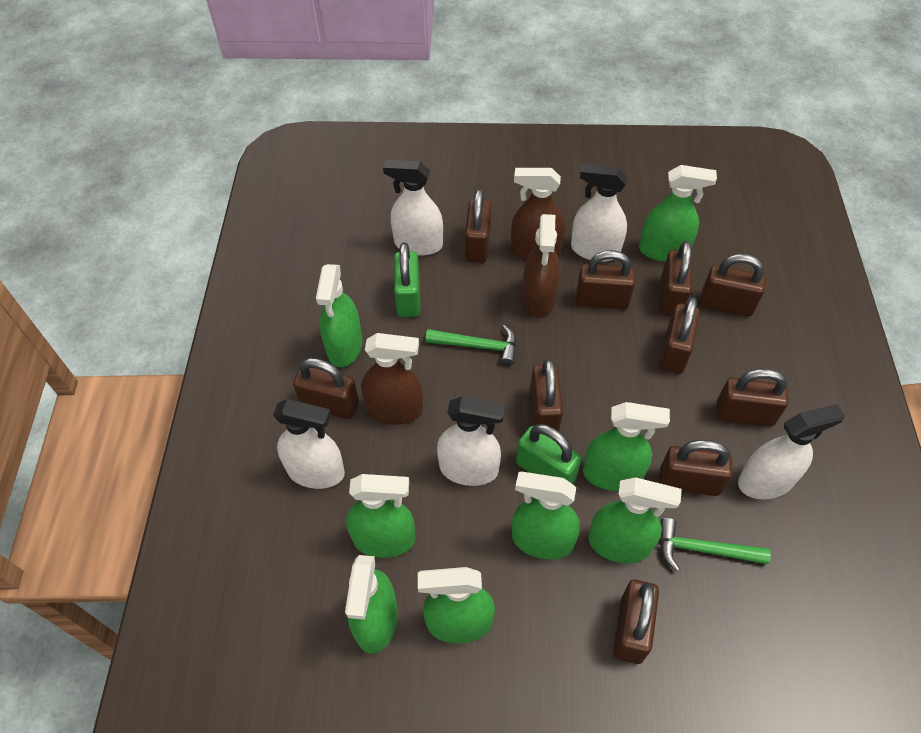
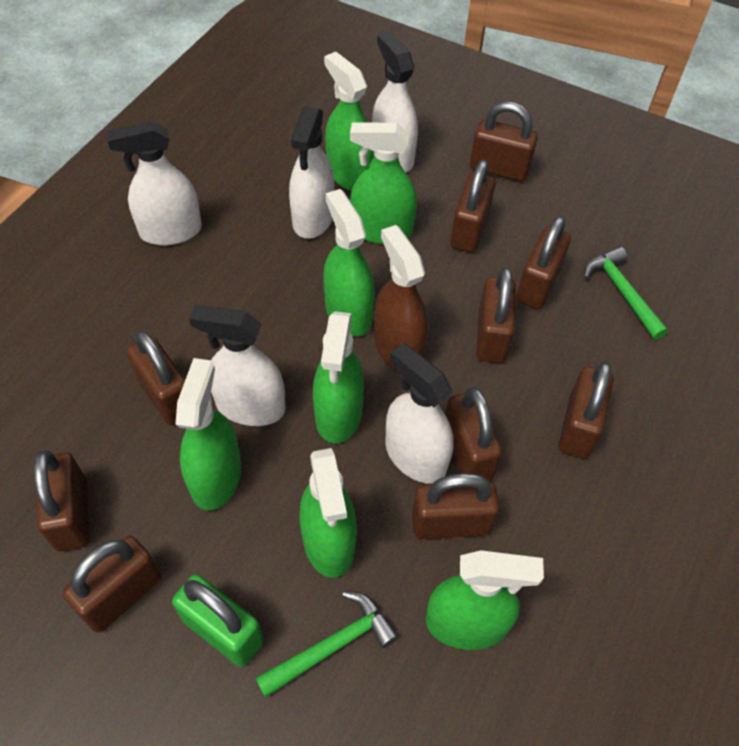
brown spray bottle: [361,333,423,425] [511,168,565,260] [522,214,560,317] = 3 -> [374,225,429,370] = 1
green padlock: [394,242,420,317] [516,424,581,484] = 2 -> [172,575,264,667] = 1
green spray bottle: [316,264,362,367] [345,555,398,654] [346,474,415,558] [418,567,495,644] [512,471,580,559] [583,402,670,491] [588,477,682,563] [639,165,717,262] = 8 -> [175,358,241,510] [299,448,357,578] [313,311,364,443] [323,189,375,336] [324,51,374,191] [350,123,417,244] [426,550,544,650] = 7

